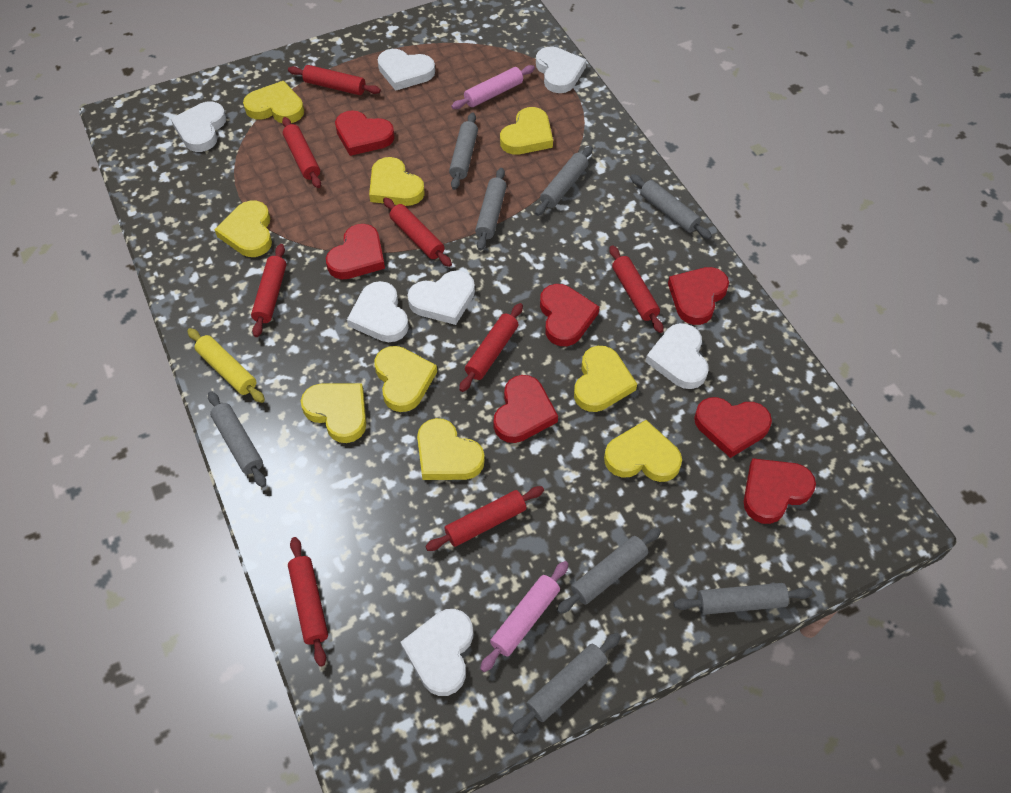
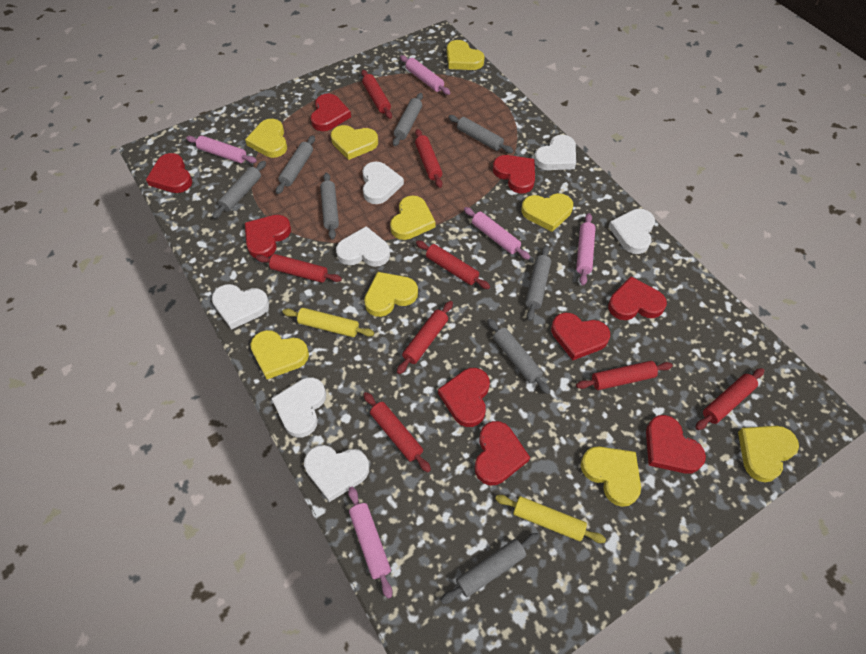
pink rolling pin: [451,65,535,109] [480,561,569,672] = 2 -> [186,136,257,163] [348,487,392,599] [400,55,450,95] [464,207,530,260] [576,213,596,285] = 5
red heart: [326,224,385,279] [335,110,395,156] [493,375,558,443] [540,284,599,346] [668,267,729,325] [694,397,772,458] [744,458,816,524] = 7 -> [146,153,192,193] [245,215,291,258] [311,94,351,131] [438,368,490,427] [475,421,530,485] [493,155,535,194] [551,312,610,360] [608,276,667,320] [646,415,706,474] = 9
yellow rolling pin: [187,328,265,403] = 1 -> [282,308,374,337] [495,495,606,543] = 2

